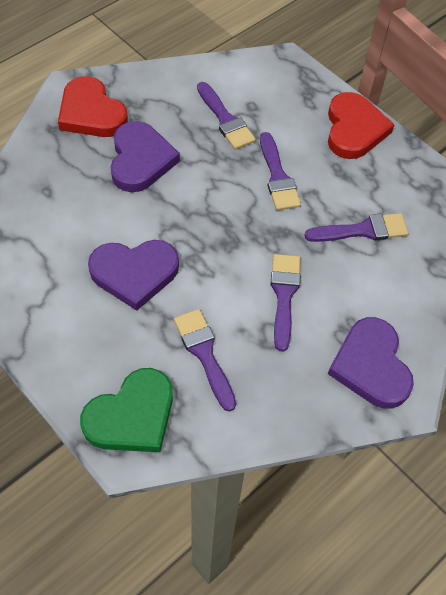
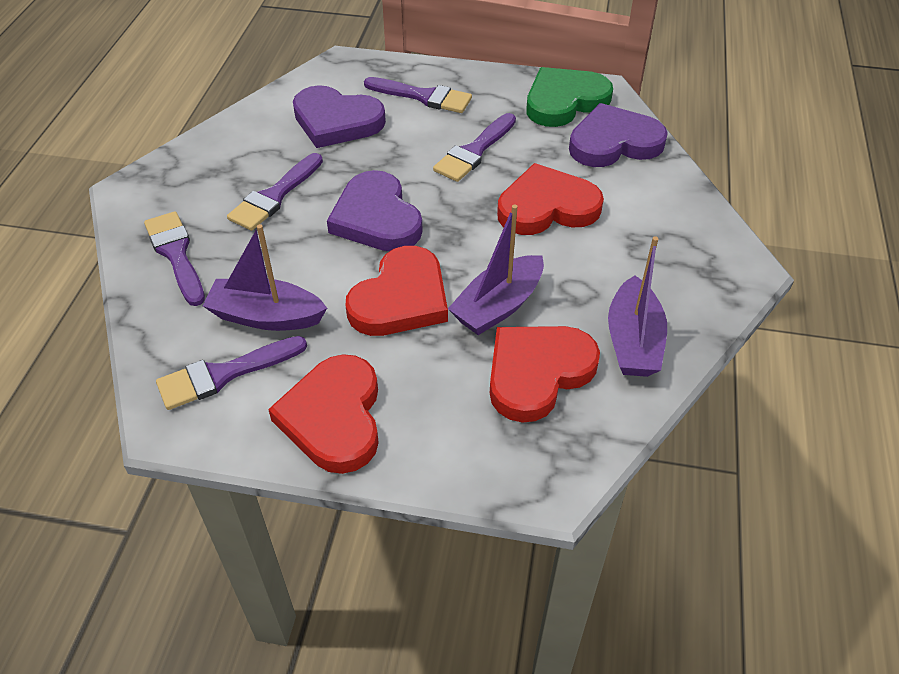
purple boat: none = 0 -> [203,224,327,331] [448,205,544,335] [608,236,667,377] = 3
red heart: [58,76,128,137] [328,92,395,159] = 2 -> [268,354,379,474] [345,246,448,336] [490,326,600,423] [497,163,604,235] = 4

